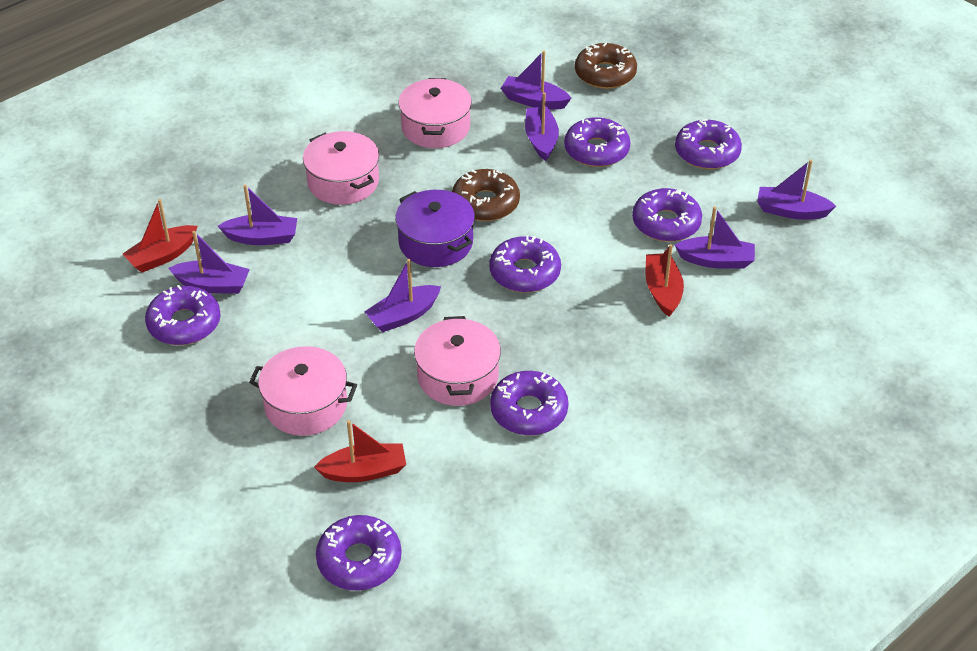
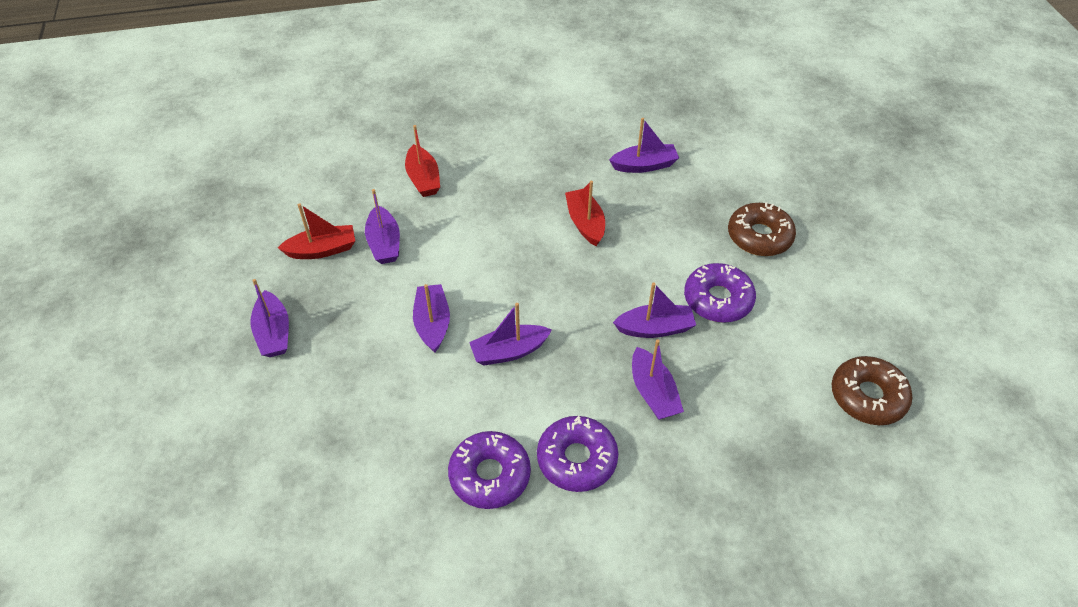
pink pot: [249,346,357,436] [303,131,379,205] [398,78,472,148] [414,316,501,406] = 4 -> none = 0
purple donut: [145,285,221,345] [316,515,402,590] [489,235,561,293] [490,371,569,436] [564,117,631,167] [632,188,702,242] [675,119,742,169] = 7 -> [448,431,531,509] [537,416,618,492] [684,263,756,323] = 3
purple pot: [395,190,475,267] = 1 -> none = 0

